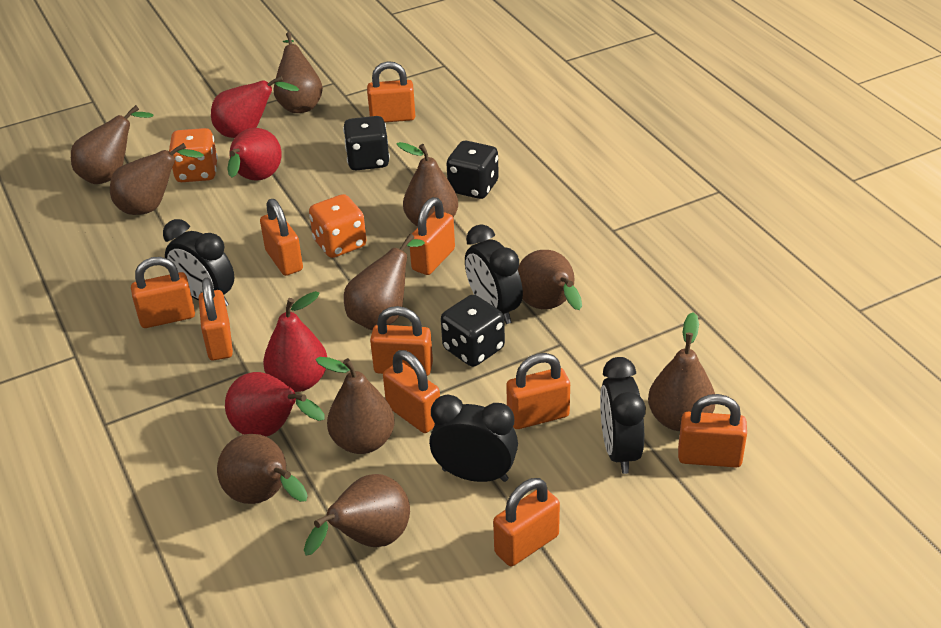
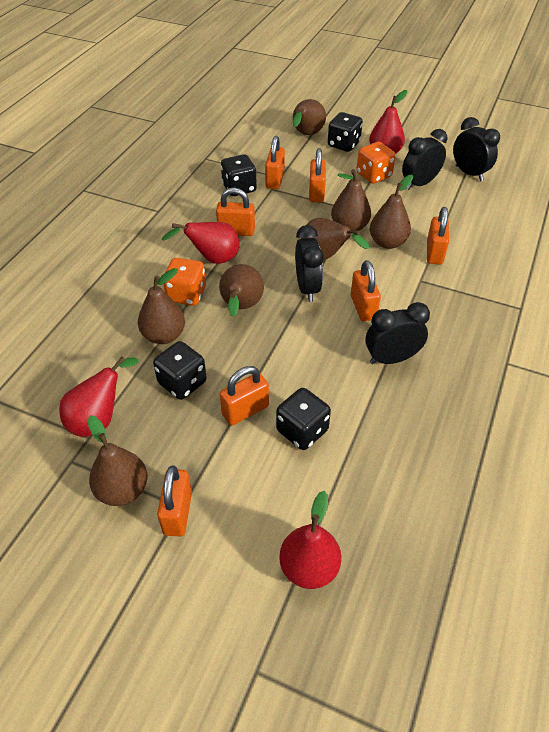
black dice: [343,116,390,170] [441,295,505,367] [447,141,499,199] = 3 -> [153,341,207,400] [221,154,257,196] [276,388,331,450] [328,112,363,152] = 4
brown pear: [71,105,154,184] [110,143,204,215] [217,434,308,504] [273,32,323,113] [304,474,410,556] [316,357,395,454] [344,234,425,330] [397,142,458,227] [518,250,582,310] [648,312,715,431] = 10 -> [88,416,148,506] [138,268,185,344] [219,264,264,317] [293,99,326,135] [301,218,369,260] [331,169,371,231] [370,175,413,249] = 7
orange padlock: [131,257,195,328] [199,277,233,360] [260,199,303,276] [367,61,415,122] [370,306,433,376] [383,350,440,433] [410,197,455,275] [493,478,560,566] [506,353,570,429] [678,394,747,467] = 10 -> [157,466,192,536] [216,188,255,236] [220,366,269,425] [265,136,285,189] [309,148,326,202] [351,260,381,321] [427,207,449,265] = 7

